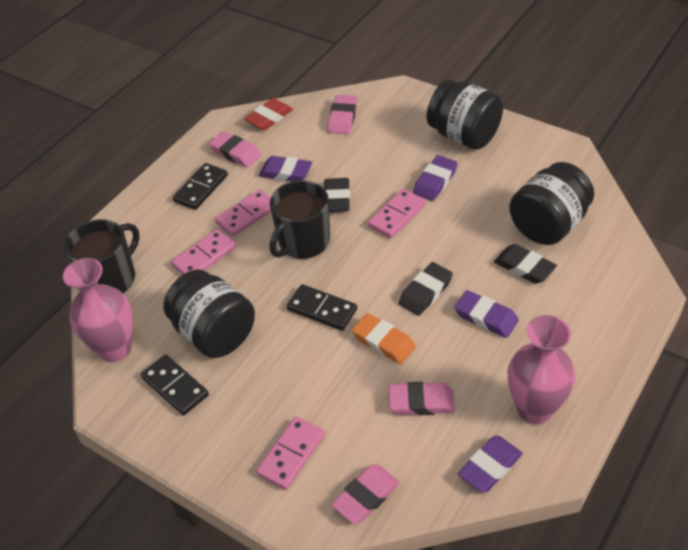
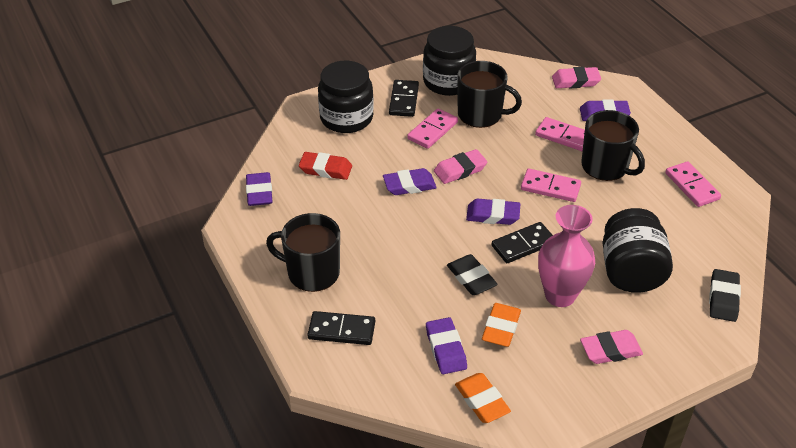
black eraser: [324,178,350,212] [398,262,453,316] [494,244,557,284] = 3 -> [447,254,498,295] [709,269,741,322] = 2
black mug: [64,219,140,294] [270,180,330,259] = 2 -> [266,213,340,292] [457,61,522,128] [581,110,645,181] = 3
orange eraser: [352,313,416,364] = 1 -> [455,373,511,423] [482,303,521,347] = 2
pink eraser: [209,132,261,168] [327,95,357,134] [331,464,400,524] [389,382,455,415] = 4 -> [434,149,487,184] [552,67,601,88] [580,330,643,364] = 3
pink vase: [63,258,132,362] [508,315,575,424] = 2 -> [538,205,595,307] = 1
purple eraser: [259,156,312,182] [413,155,458,201] [454,290,519,338] [458,436,523,493] = 4 -> [246,172,272,206] [383,168,437,195] [426,317,467,374] [466,199,520,225] [580,99,631,121] = 5

